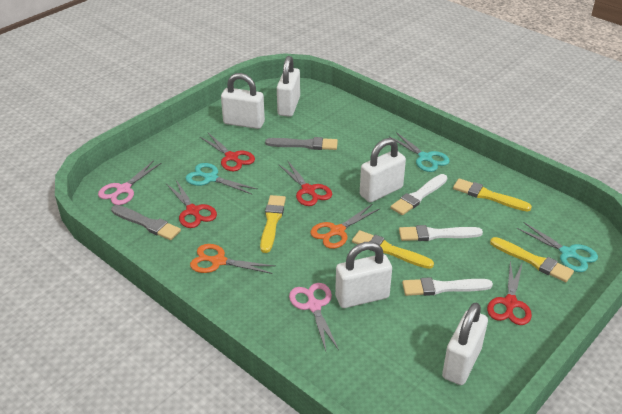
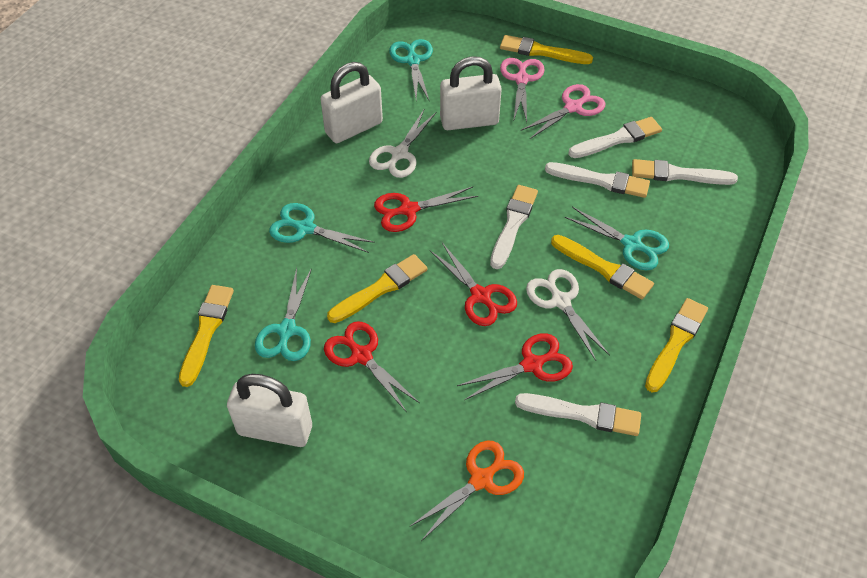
grey brush: [111,205,181,240] [265,137,338,150] = 2 -> none = 0
orange scissors: [190,244,275,274] [310,204,379,249] = 2 -> [409,441,524,541] = 1
turquoise scissors: [185,163,257,194] [389,132,450,172] [517,222,598,272] = 3 -> [255,268,312,361] [269,203,375,253] [389,39,433,100] [565,207,669,271] = 4
white brush: [390,174,447,215] [399,225,483,241] [402,277,493,296] = 3 -> [490,185,538,269] [515,393,641,436] [545,162,650,198] [568,117,662,158] [632,159,738,185] = 5
white padlock: [221,73,265,129] [277,56,300,117] [335,241,392,308] [360,138,406,202] [442,303,488,385] = 5 -> [227,374,312,447] [321,62,383,143] [440,56,502,130] = 3
white scissors: none = 0 -> [369,110,436,178] [526,269,610,361] = 2
yellow brush: [260,195,286,253] [352,230,434,269] [453,178,532,212] [490,237,574,282] = 4 -> [179,285,234,387] [327,254,428,323] [500,35,593,64] [551,235,654,299] [645,298,708,392] = 5

